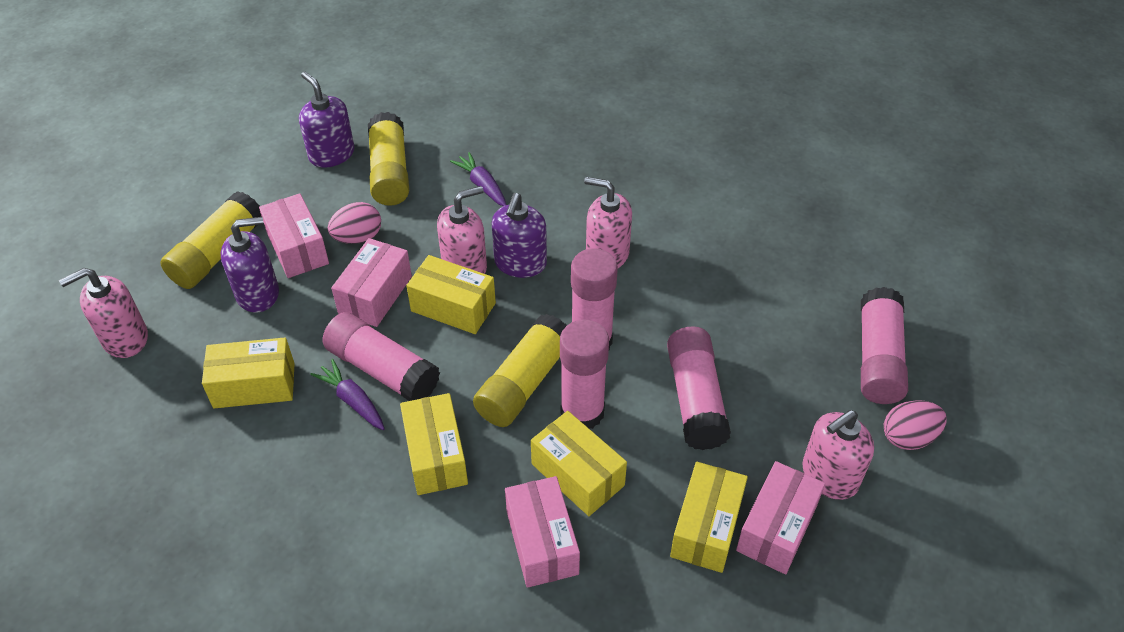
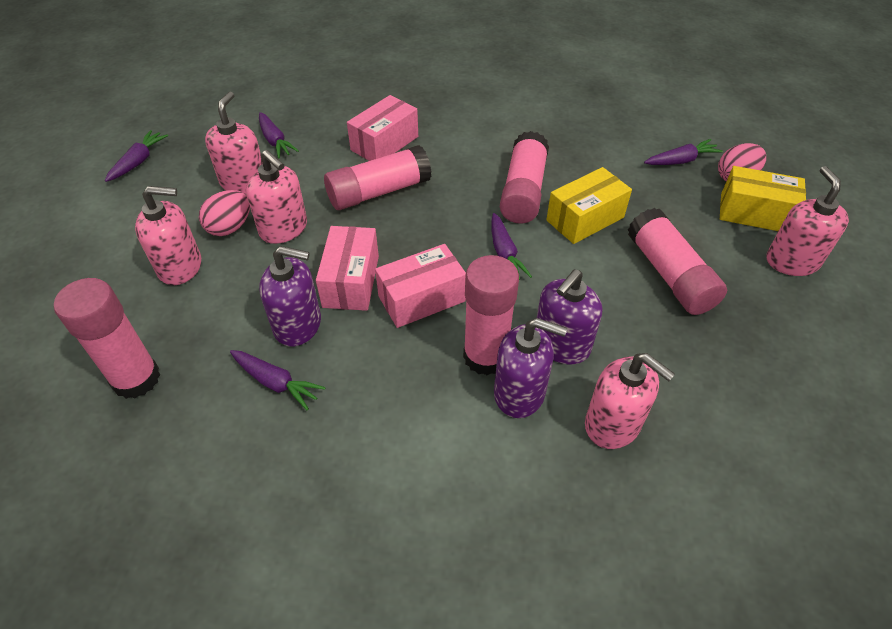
pink box: [259,193,329,278] [331,238,412,327] [505,476,580,588] [736,461,825,574] = 4 -> [316,226,379,311] [347,95,418,161] [375,244,466,328] = 3
pink soap dispenser: [59,268,148,358] [437,186,487,274] [584,177,632,268] [802,410,874,500] = 4 -> [135,186,201,285] [205,91,262,194] [246,150,307,244] [585,353,675,449] [767,166,849,276] = 5
purple carrot: [310,359,385,430] [450,152,506,206] = 2 -> [105,130,169,182] [230,350,326,411] [259,112,299,159] [491,213,532,280] [644,139,723,165] = 5
yellow box: [202,337,295,408] [400,393,468,495] [406,255,496,334] [531,411,627,516] [670,462,748,573] = 5 -> [546,167,632,244] [720,166,806,231] = 2
yellow glue stick: [160,191,262,289] [368,112,409,206] [473,314,567,427] = 3 -> none = 0

